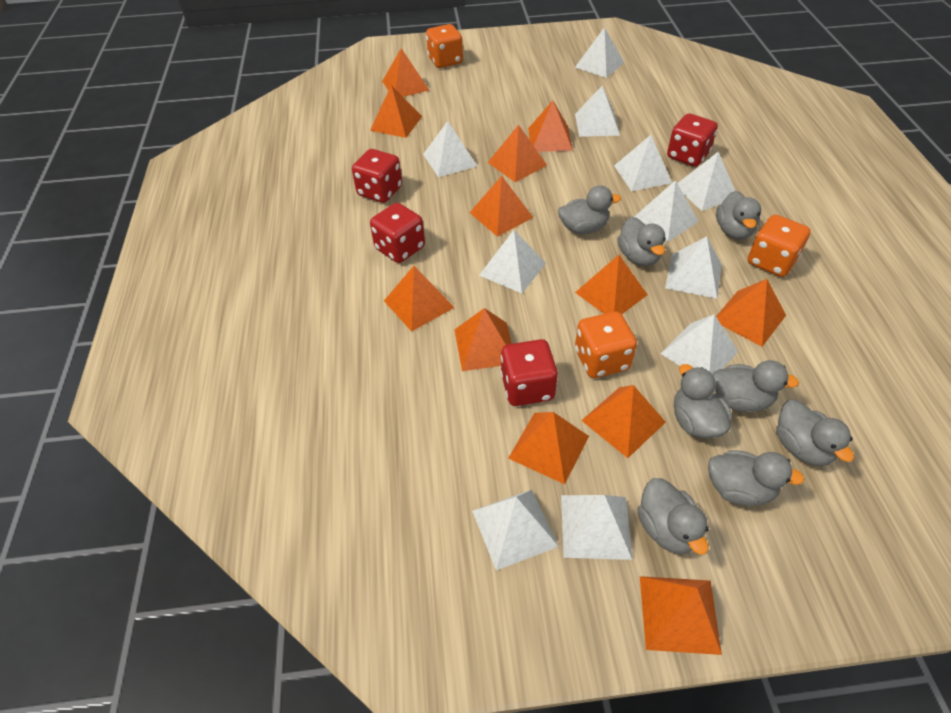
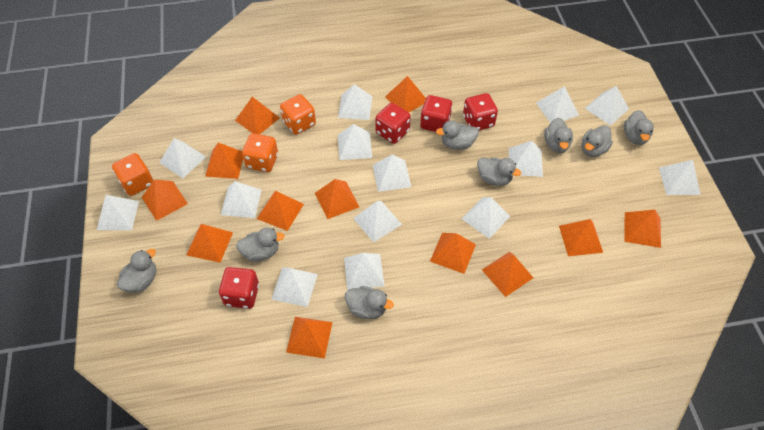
white pyramid: [423,121,477,177] [472,490,559,570] [479,230,546,293] [561,495,632,560] [575,27,624,78] [575,86,620,137] [614,135,672,191] [634,180,699,242] [660,314,738,375] [665,236,722,299] [678,152,735,211] = 11 -> [97,195,139,230] [159,138,206,178] [221,181,262,218] [271,267,318,307] [338,84,372,120] [338,124,372,160] [344,253,384,290] [353,201,402,243] [373,154,411,192] [461,197,510,239] [509,141,543,177] [536,86,579,123] [585,86,629,126] [659,160,701,195] = 14

